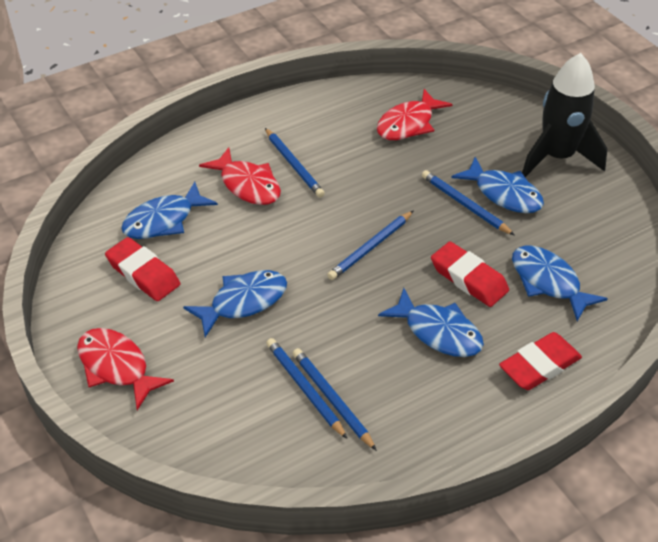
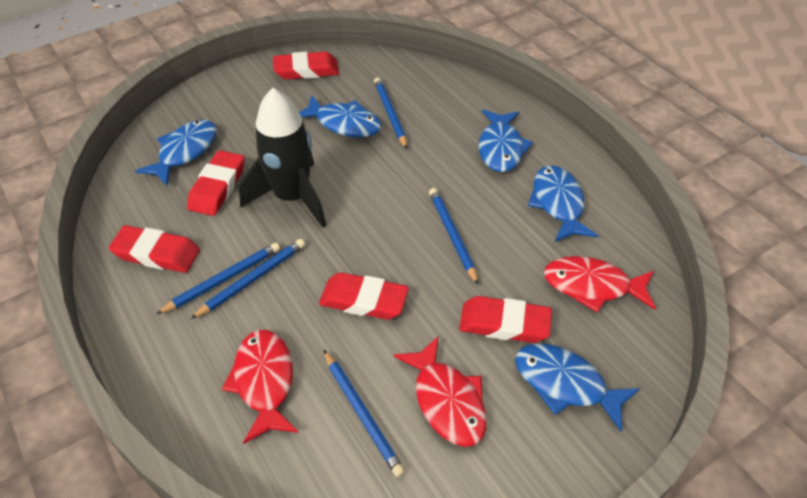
red eraser: [105,237,180,301] [431,241,509,307] [499,332,582,390] = 3 -> [109,225,200,273] [187,150,245,216] [273,51,339,80] [319,272,409,320] [459,296,552,343] = 5

